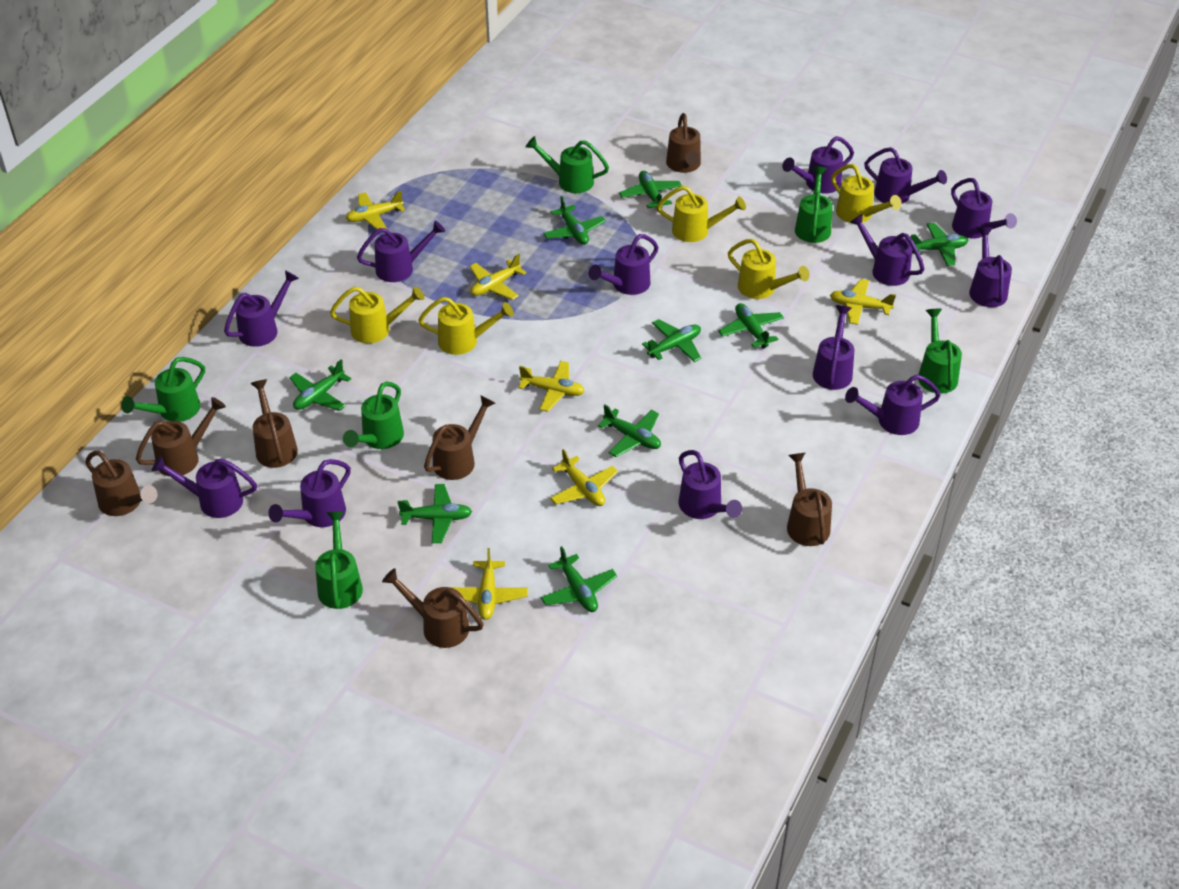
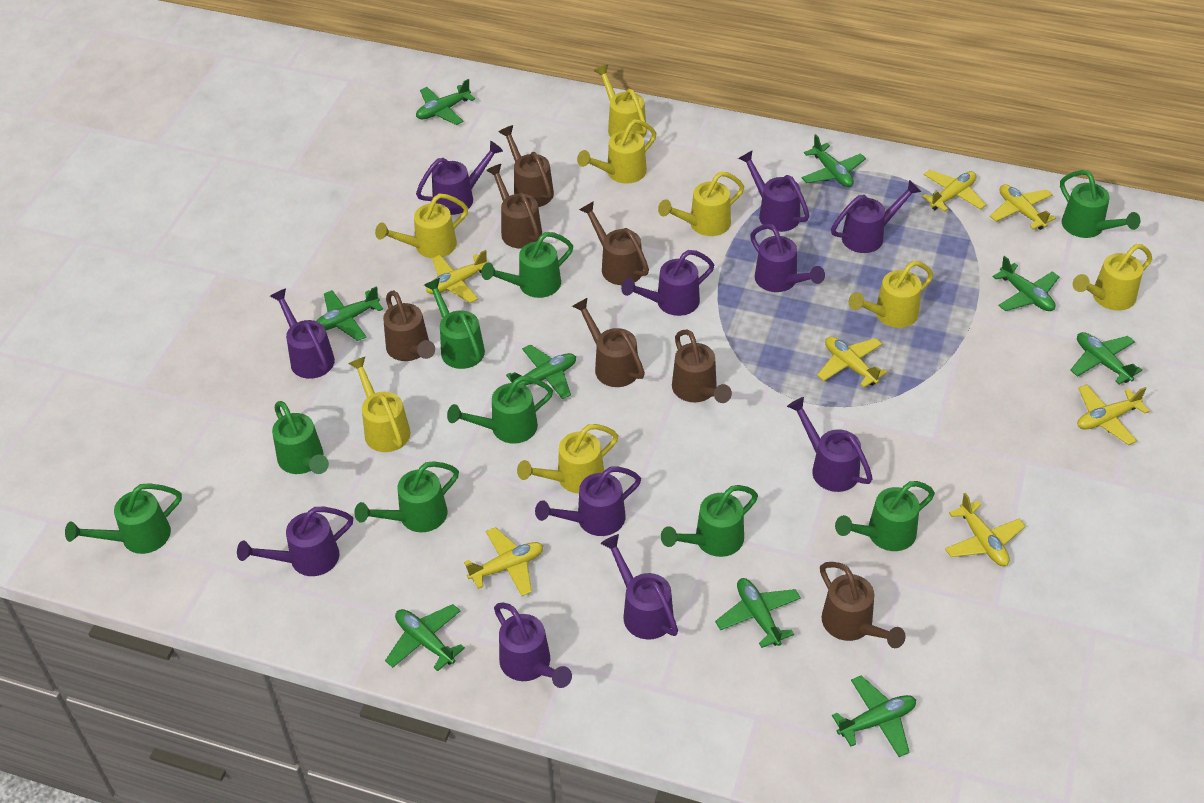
green watering can: [121,357,205,422] [315,511,363,609] [343,381,404,449] [526,136,609,193] [795,166,833,243] [918,309,962,394] = 6 -> [65,483,182,554] [272,401,329,474] [354,461,459,532] [424,278,485,369] [447,376,553,444] [481,232,573,298] [661,485,758,557] [835,481,935,551] [1060,170,1140,238] = 9
purple watering can: [152,456,257,518] [224,270,299,347] [268,459,351,527] [357,221,445,282] [589,234,659,295] [679,450,742,519] [782,136,854,193] [813,305,854,390] [845,375,941,435] [850,214,925,286] [864,147,947,204] [951,178,1017,238] [969,227,1012,307] = 13 -> [237,507,353,576] [270,288,335,379] [416,141,503,215] [494,603,572,688] [535,466,641,536] [600,534,678,640] [621,250,714,316] [738,151,810,232] [750,224,825,292] [787,397,873,492] [831,180,921,253] = 11
yellow plane: [345,191,405,229] [450,548,528,620] [470,254,526,300] [518,361,585,412] [550,449,618,506] [830,279,896,325] = 6 -> [426,250,488,303] [464,527,543,596] [817,337,887,388] [922,170,987,212] [945,493,1026,566] [990,184,1056,230] [1077,384,1149,445] = 7
yellow watering can: [330,286,424,343] [418,297,514,355] [657,186,746,242] [728,239,810,299] [831,164,902,223] = 5 -> [348,357,410,452] [375,194,468,258] [517,424,618,494] [577,119,657,184] [594,64,647,138] [658,171,744,236] [848,261,934,328] [1073,244,1152,311] = 8

